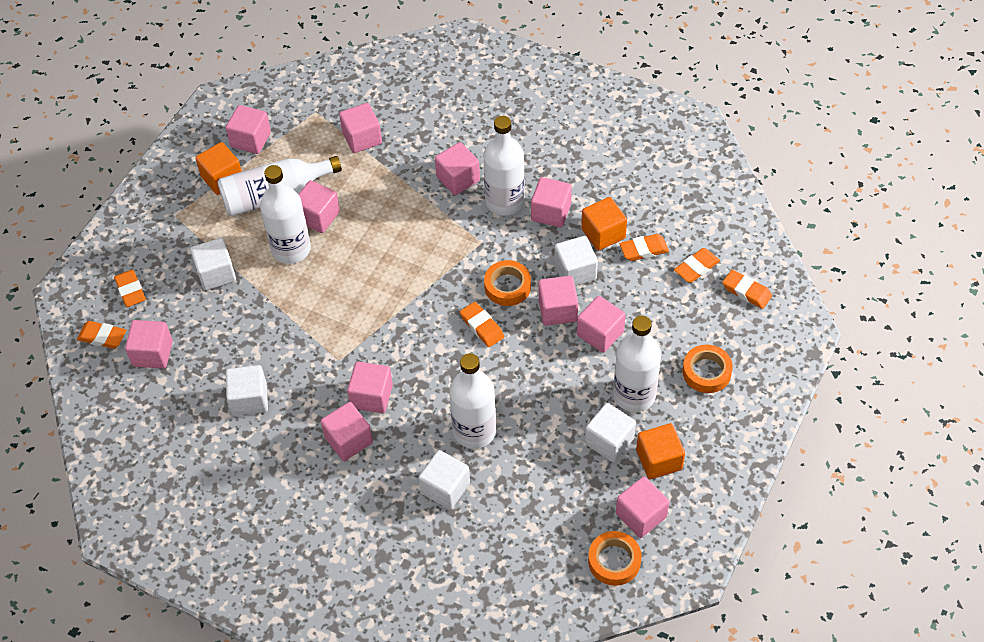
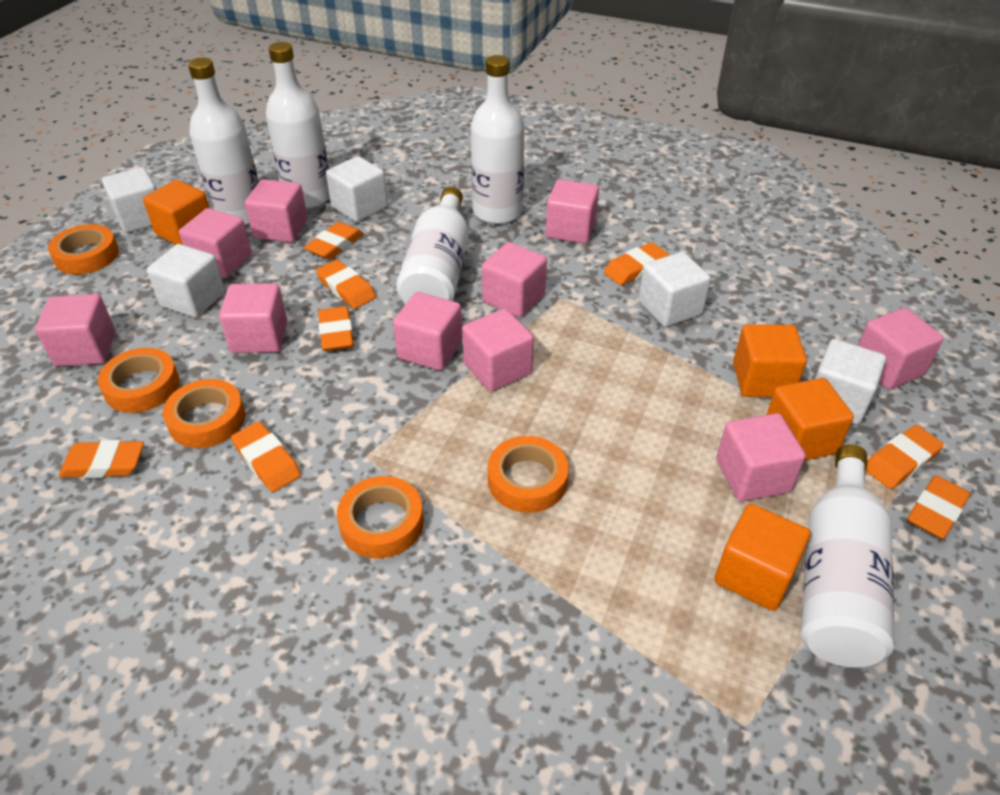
orange cube: [195,142,242,195] [581,197,627,251] [636,423,685,479] = 3 -> [143,180,209,245] [715,504,811,611] [733,324,807,397] [766,378,854,461] = 4
orange eraser: [77,321,126,349] [114,269,146,307] [460,302,504,347] [619,234,669,261] [674,248,720,283] [722,269,772,309] = 6 -> [59,440,144,478] [231,421,301,492] [304,222,364,260] [316,260,376,309] [318,306,354,351] [604,242,669,285] [865,425,944,489] [907,475,970,539] = 8
orange tape: [484,260,531,306] [588,531,641,586] [682,345,733,393] = 3 -> [48,224,119,275] [98,348,179,413] [163,379,245,448] [337,476,424,558] [488,436,569,513] = 5
pink cube: [125,320,173,369] [226,105,271,154] [298,180,340,233] [321,402,373,461] [339,103,382,153] [347,361,393,413] [435,142,480,195] [531,177,572,228] [538,276,578,326] [577,296,626,353] [616,476,669,538] = 11 -> [35,294,116,366] [179,208,252,278] [219,283,287,353] [245,179,308,243] [393,292,462,371] [462,308,534,391] [482,242,547,317] [546,179,599,244] [716,413,806,501] [858,308,944,389] = 10

